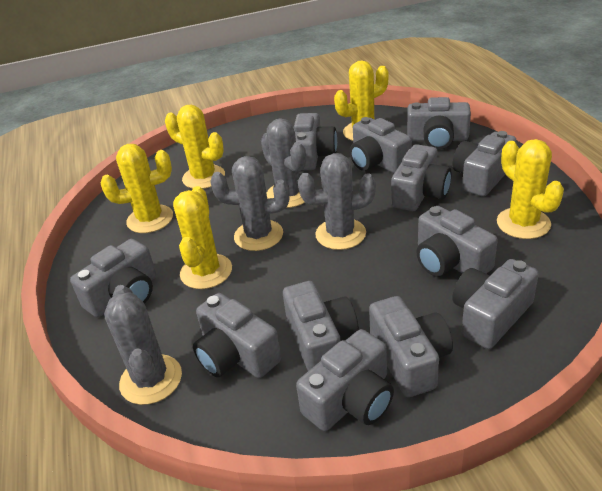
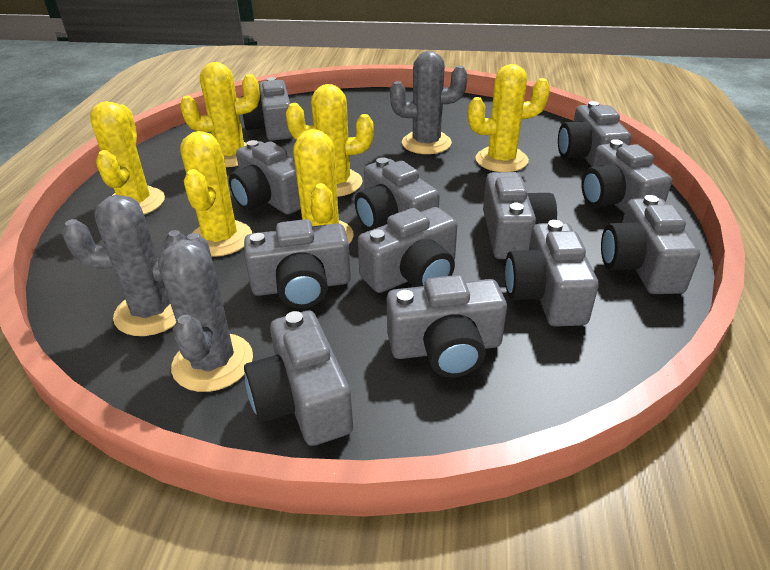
grey cactus: [104,285,182,405] [210,156,289,251] [261,118,306,208] [298,153,376,250] = 4 -> [62,195,187,336] [158,233,253,392] [390,51,468,154] = 3
yellow cactus: [101,144,173,233] [165,105,225,189] [173,186,232,289] [334,60,389,141] [497,139,564,239] = 5 -> [90,101,165,215] [180,62,260,167] [180,131,252,257] [286,84,374,197] [293,129,354,244] [468,64,550,172] = 6

